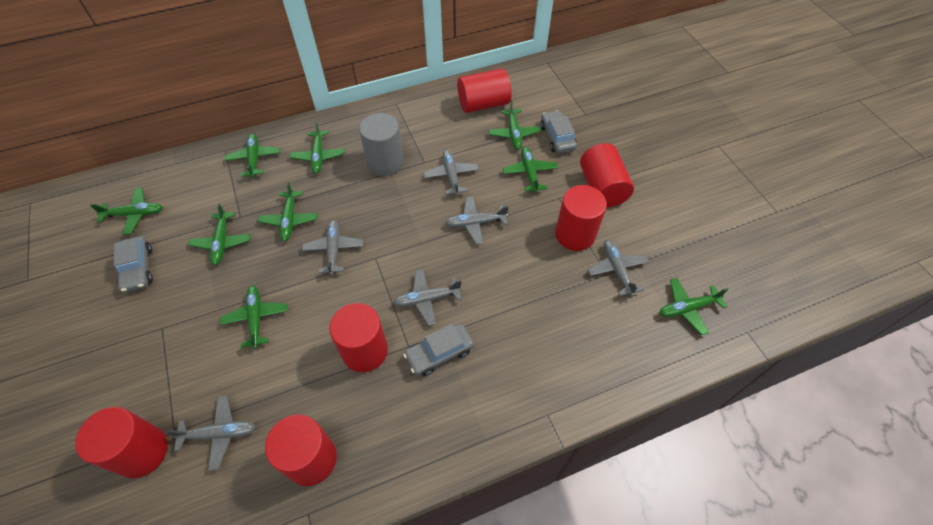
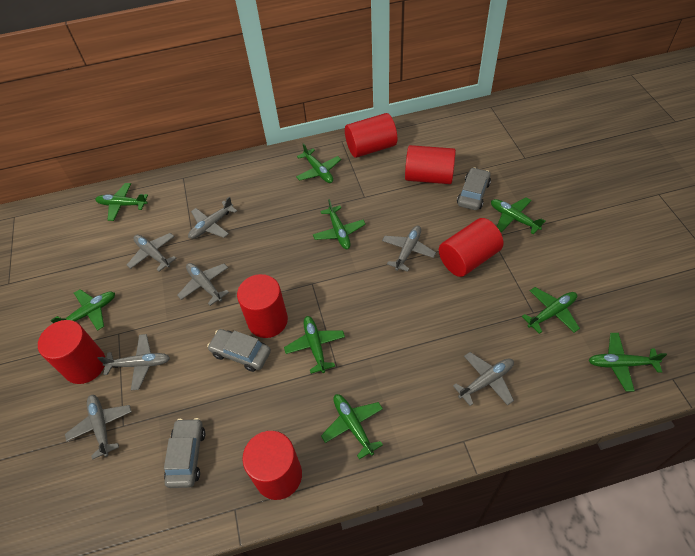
grey cylinder: [359,113,404,176] = 1 -> none = 0
grey plane: [166,395,256,471] [302,220,363,275] [393,269,462,326] [424,150,479,196] [445,197,509,244] [588,240,648,296] = 6 -> [65,395,132,460] [97,334,170,390] [127,233,177,272] [177,263,229,306] [188,197,237,239] [382,226,436,272] [453,352,514,406] = 7

